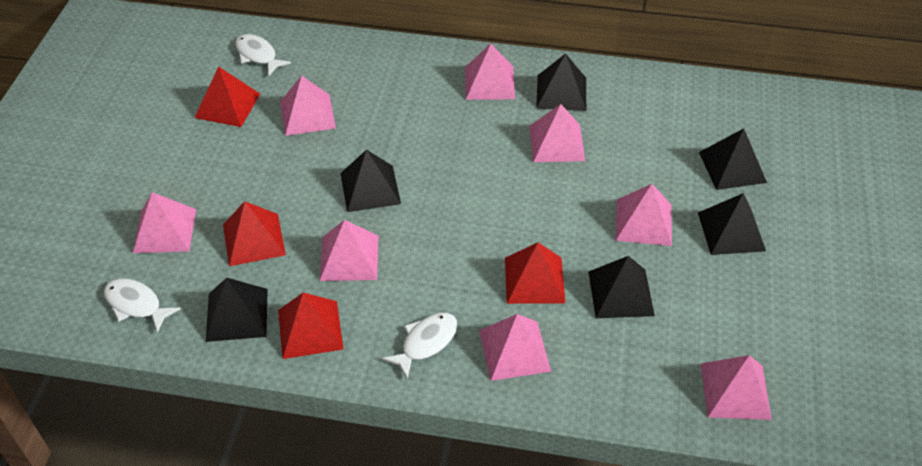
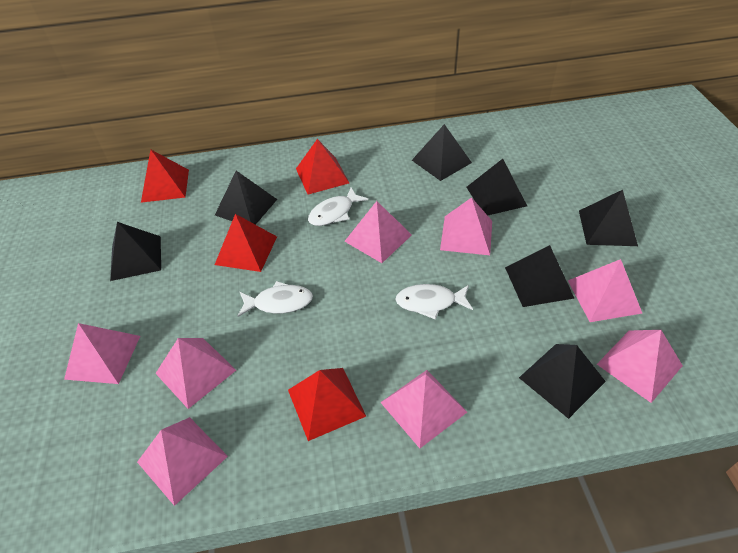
black pyramid: [206,278,268,342] [340,150,401,212] [536,53,586,111] [588,256,655,318] [698,193,766,255] [699,128,767,190] = 6 -> [110,222,161,281] [215,171,277,225] [412,124,472,181] [467,159,527,215] [505,245,574,307] [519,344,606,419] [579,190,638,246] = 7

